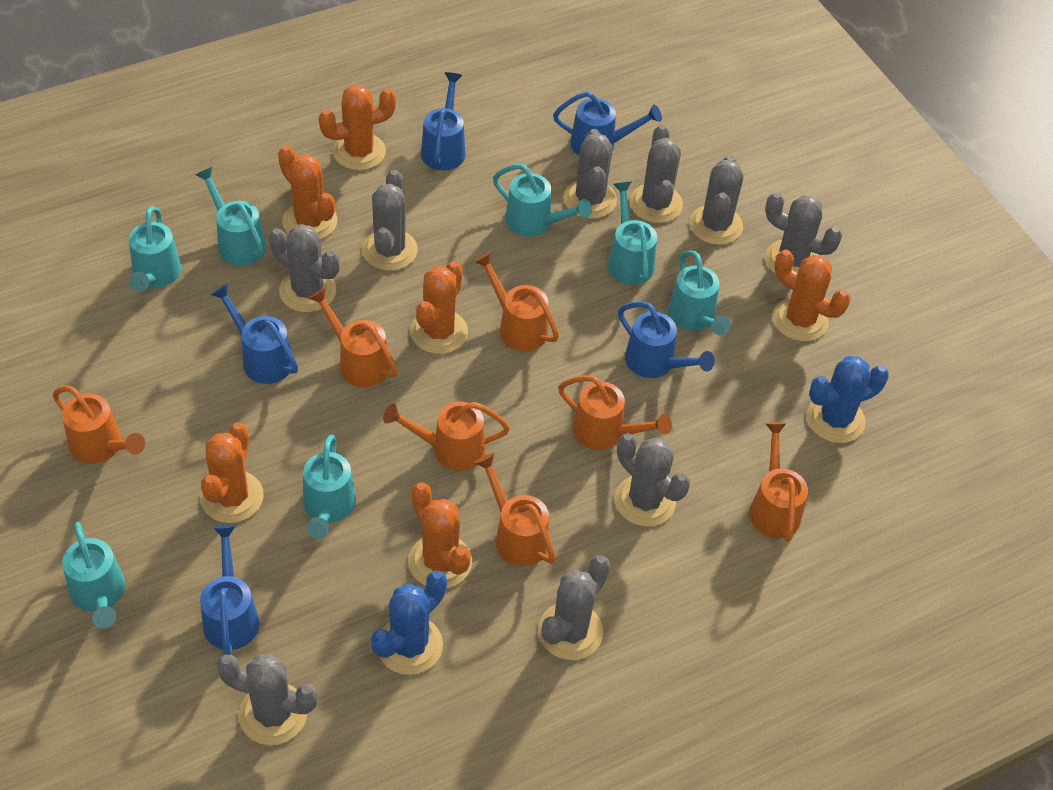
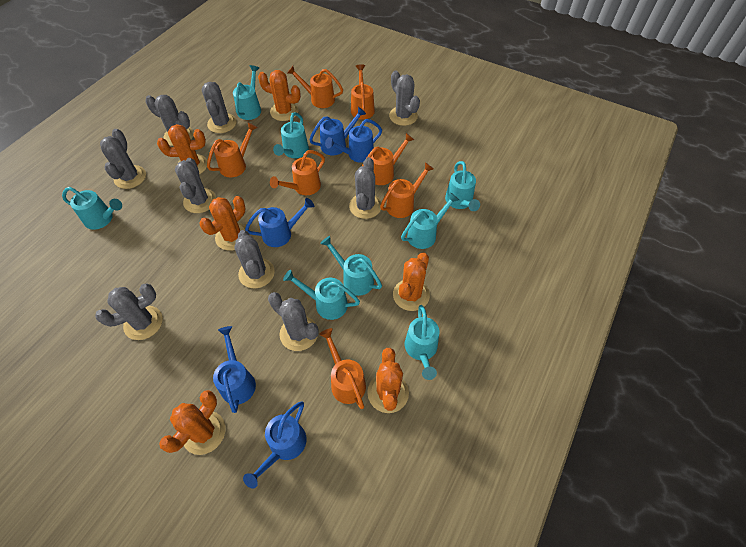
blue cactus: [371,571,447,675] [807,356,889,443] = 2 -> none = 0
turquoise watering can: [62,522,125,629] [129,206,181,292] [196,167,266,266] [303,435,356,539] [493,164,592,237] [608,182,657,285] [668,251,731,335] = 7 -> [62,187,122,230] [233,65,261,120] [273,112,309,158] [283,270,360,320] [320,236,382,296] [401,192,459,249] [405,305,439,380] [445,161,480,211] = 8

